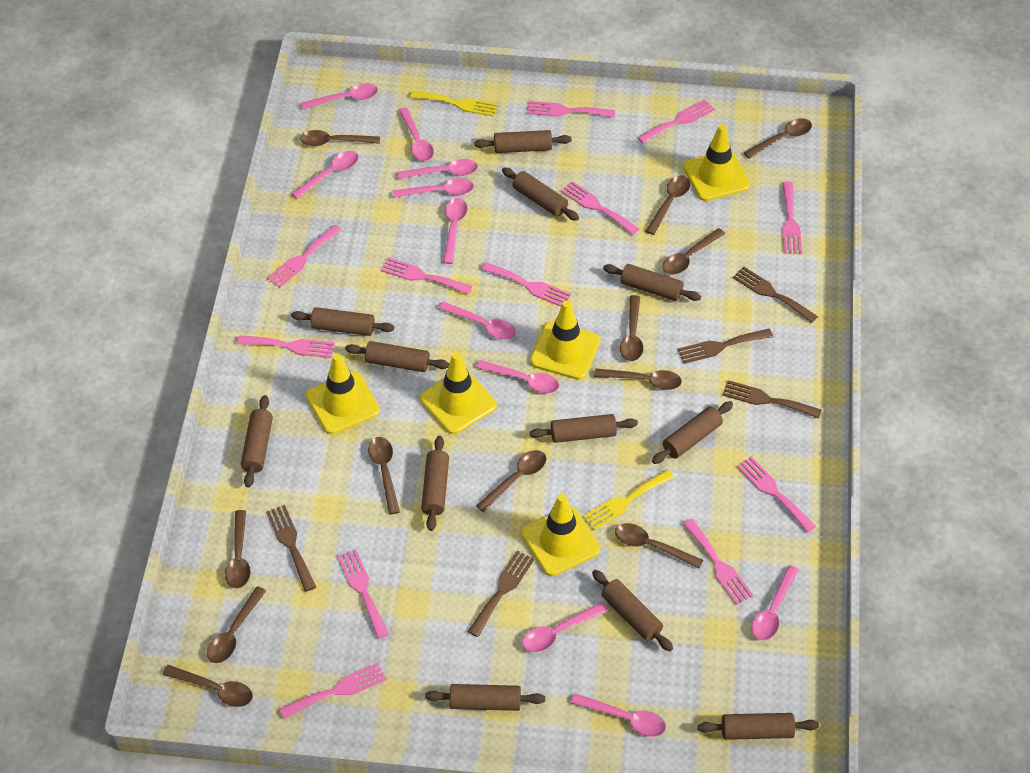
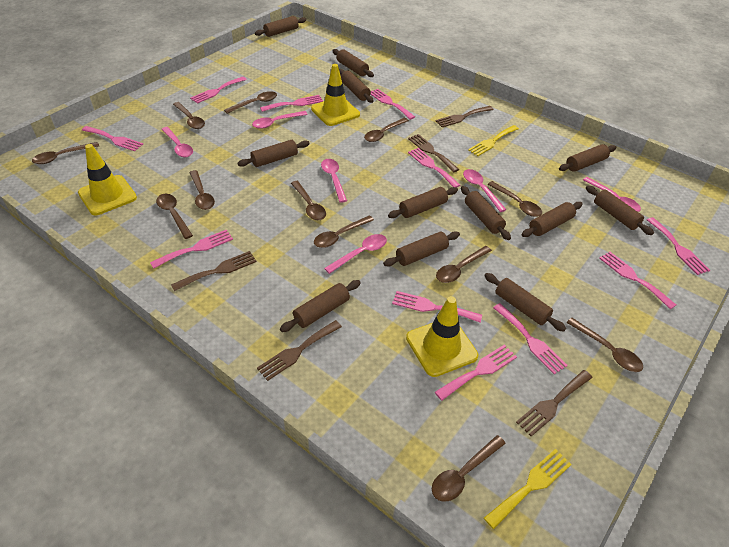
pink fork: [237,335,335,358] [267,225,342,288] [279,663,387,719] [337,549,389,639] [381,257,472,294] [481,262,571,306] [527,101,615,118] [561,181,639,235] [637,99,715,144] [683,519,753,605] [737,456,816,533] [782,182,802,254] = 12 -> [82,126,143,151] [150,230,233,269] [190,76,247,104] [260,95,323,112] [371,89,415,120] [392,291,482,323] [408,148,460,188] [435,344,517,401] [493,303,568,374] [599,252,676,309] [647,217,710,275] = 11
pink spoon: [291,151,359,199] [301,83,378,109] [393,178,474,198] [397,159,478,179] [398,107,434,161] [438,302,516,340] [443,198,468,264] [476,360,559,393] [522,602,608,652] [571,693,666,737] [752,565,799,640] = 11 -> [161,127,193,157] [252,111,308,129] [321,159,347,203] [324,234,387,274] [463,169,507,212] [583,177,641,212] = 6
yellow traffic cone: [306,353,380,434] [420,352,497,434] [521,494,601,576] [530,300,600,380] [683,124,750,201] = 5 -> [78,144,137,215] [311,64,360,126] [406,296,478,377] = 3

